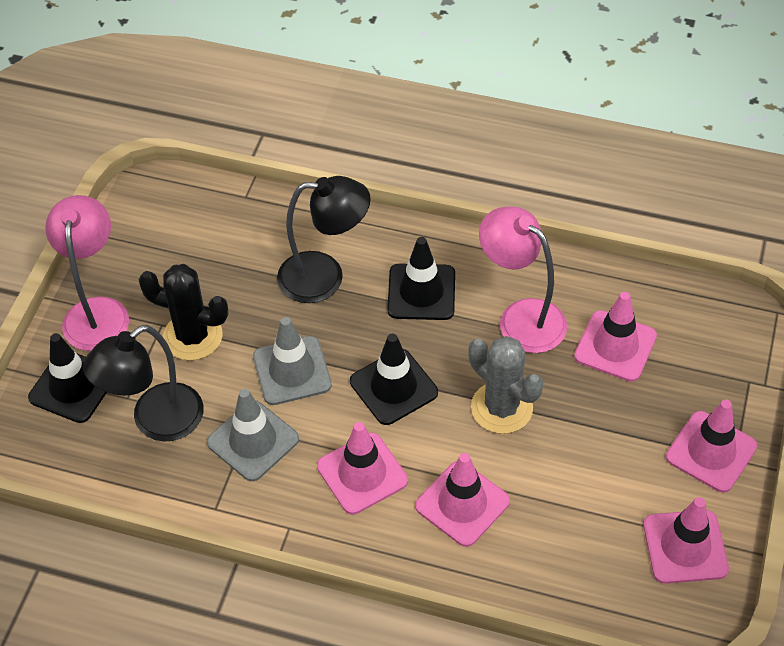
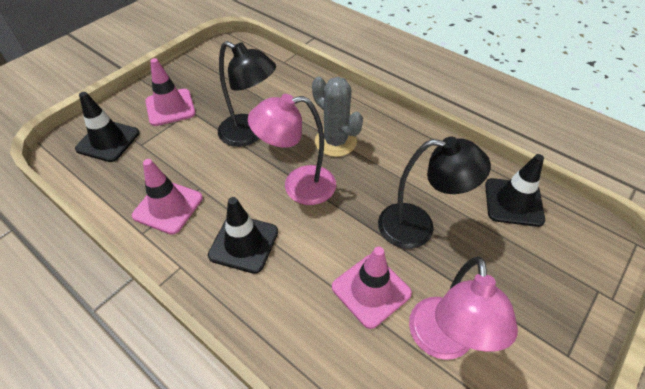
black cactus: [139,264,228,361] = 1 -> none = 0
grey traffic cone: [207,389,299,481] [253,317,332,405] = 2 -> none = 0
pink traffic cone: [317,422,408,515] [415,453,510,547] [574,292,657,382] [643,497,729,584] [666,399,757,492] = 5 -> [132,159,203,235] [145,58,196,126] [332,247,412,329] = 3

